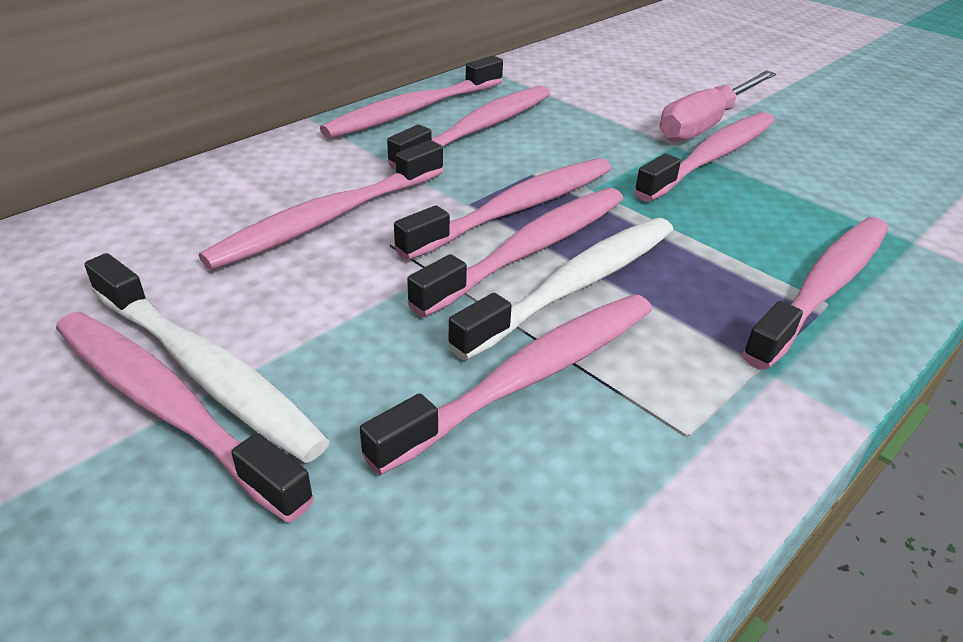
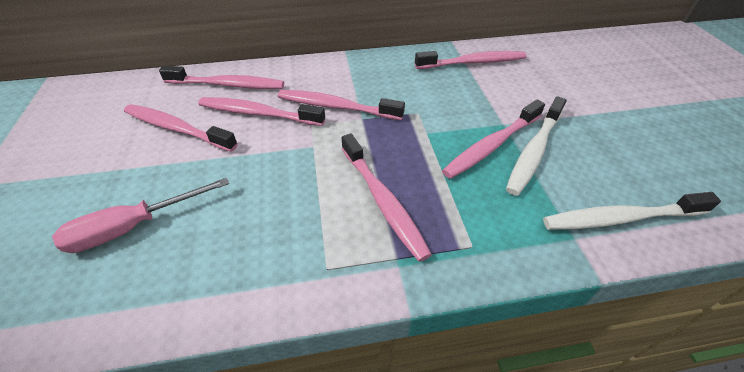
pink toothbrush: [56,312,314,523] [199,140,444,270] [320,56,503,138] [360,294,652,475] [387,86,550,170] [394,158,611,260] [407,188,623,317] [634,112,775,202] [742,217,888,370] = 9 -> [124,104,238,152] [159,66,284,89] [198,97,325,126] [278,90,405,120] [342,134,432,262] [415,51,527,69] [442,100,545,179] = 7

